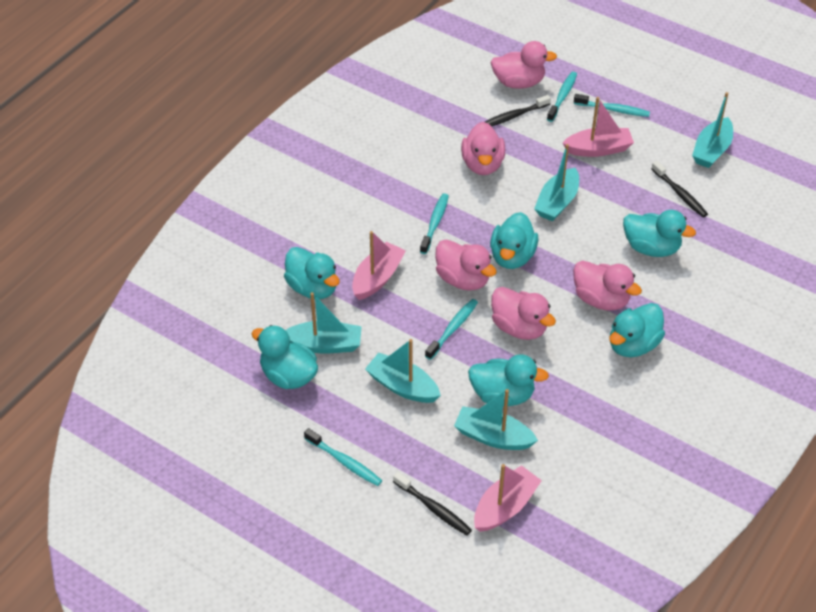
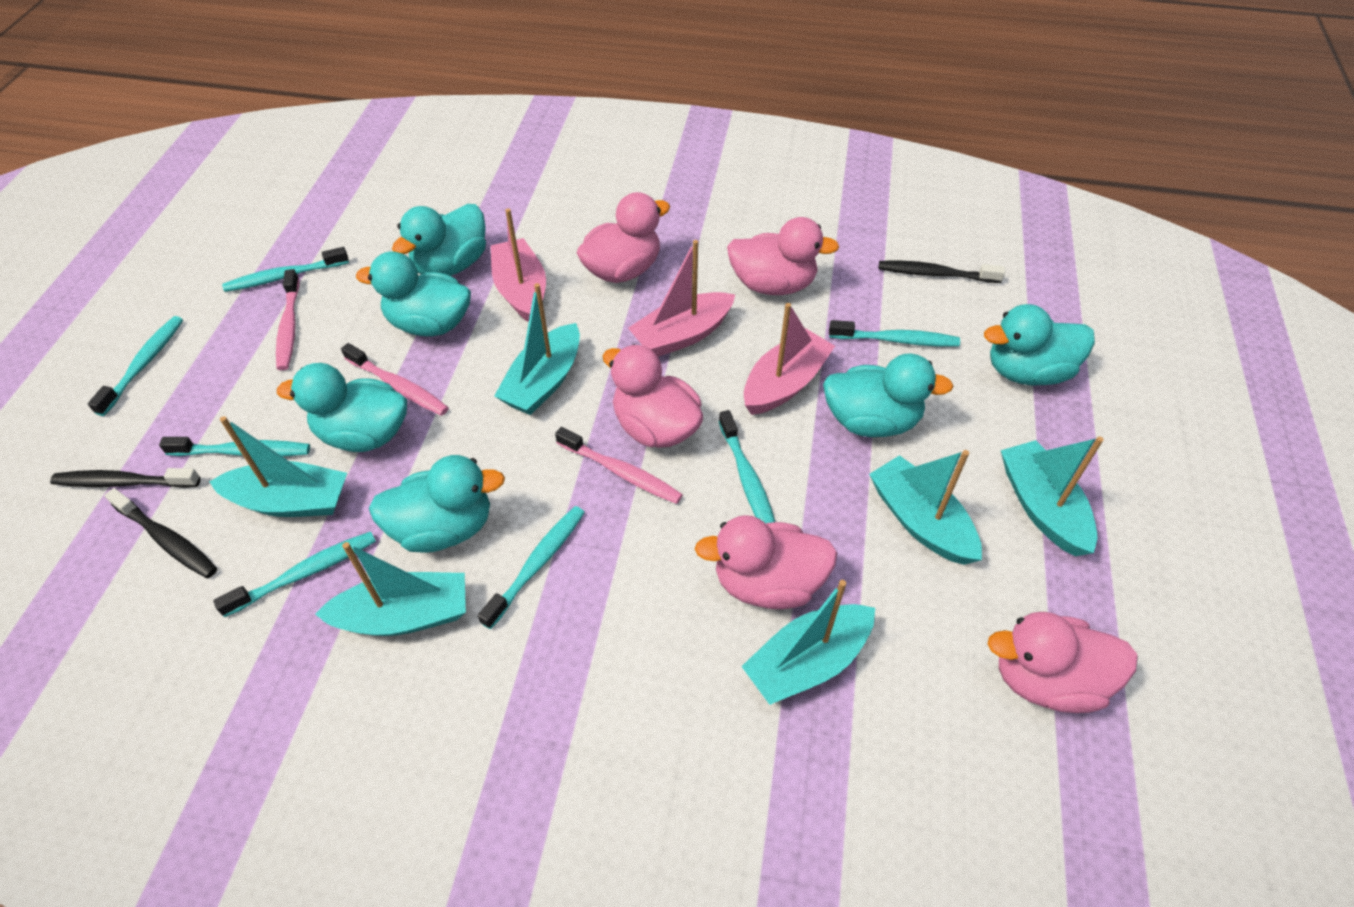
pink toothbrush: none = 0 -> [276,269,299,370] [341,343,449,416] [555,427,683,504] = 3
turquoise boat: [285,292,362,353] [365,339,441,403] [454,389,538,450] [534,144,579,221] [692,92,733,168] = 5 -> [209,416,347,517] [315,542,466,636] [494,283,580,415] [741,580,875,705] [869,450,982,565] [1001,436,1104,556] = 6
turquoise toothbrush: [304,428,382,486] [420,193,449,254] [425,299,478,360] [547,72,577,122] [574,94,650,117] = 5 -> [88,316,183,416] [159,437,310,456] [213,531,376,617] [222,247,349,292] [478,506,585,629] [718,410,775,523] [829,320,960,347] = 7

